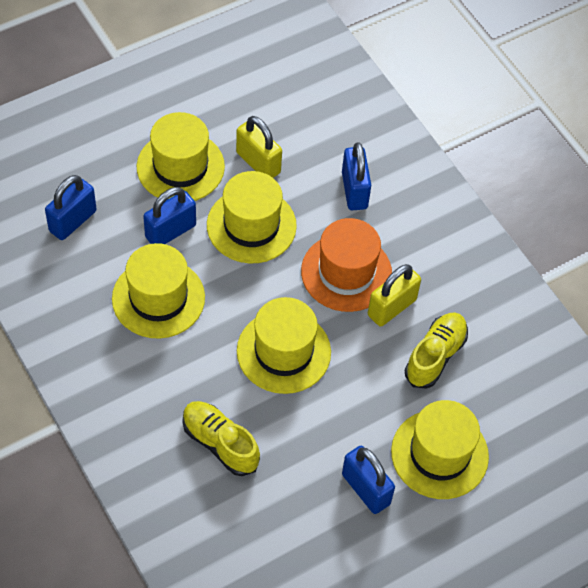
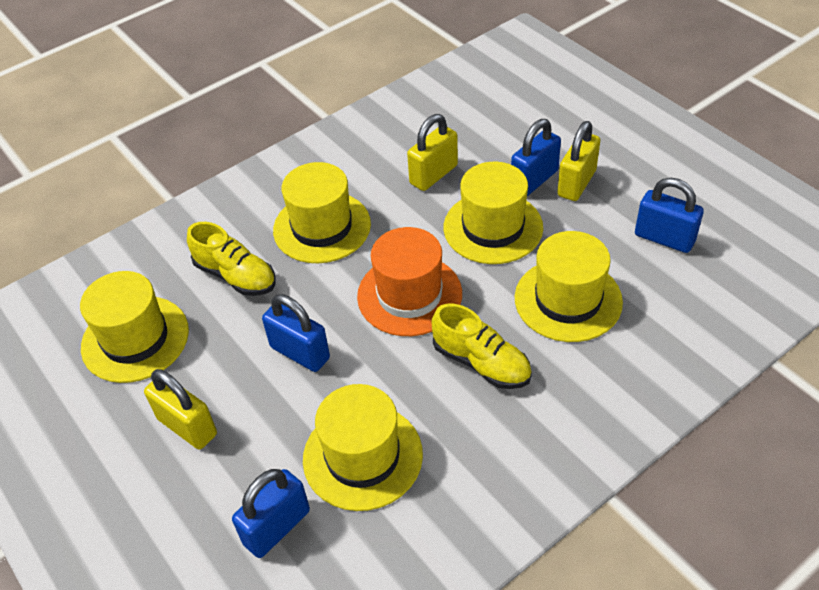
yellow padlock: [236,116,282,178] [368,264,421,326] = 2 -> [144,369,217,449] [407,114,458,191] [557,121,600,201] = 3

